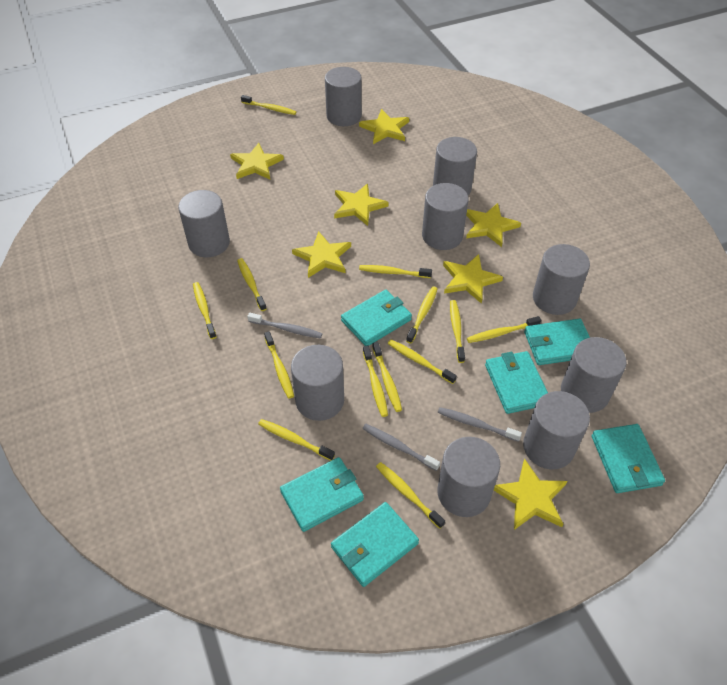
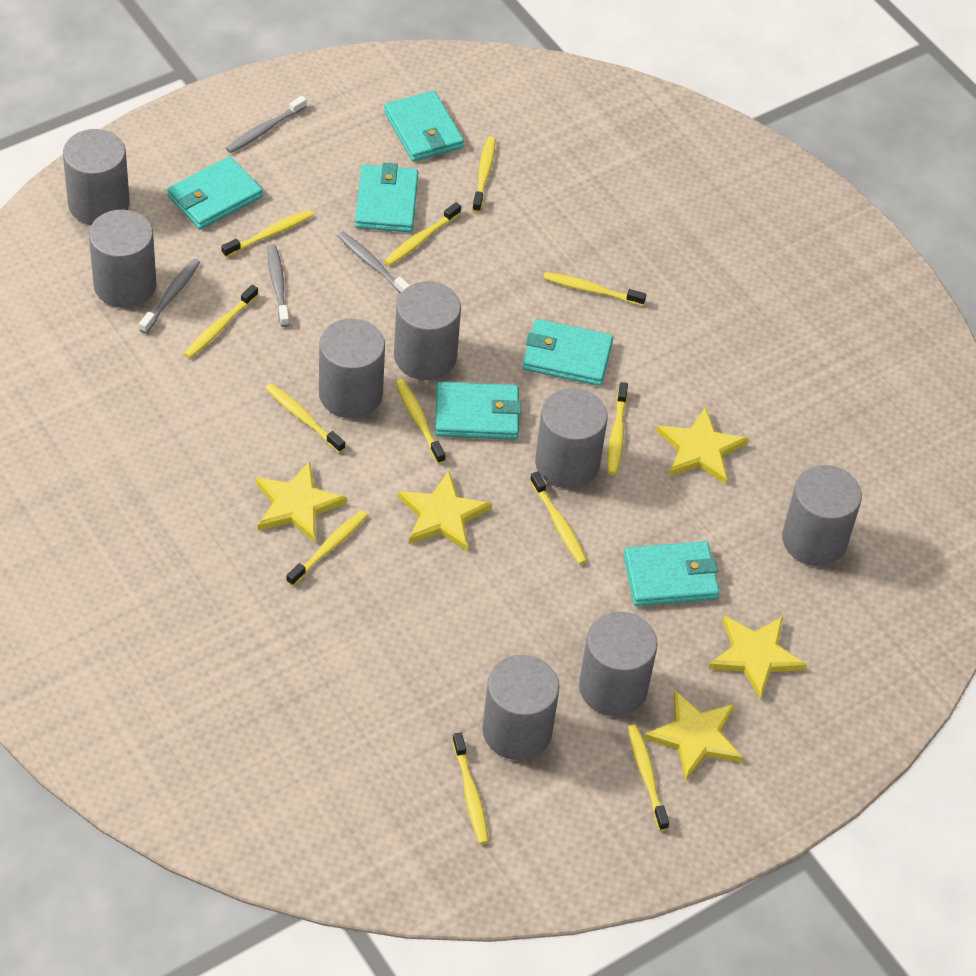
grey cylinder: [178,190,230,257] [291,345,344,421] [325,67,362,126] [422,183,469,250] [433,137,477,196] [437,437,500,517] [523,391,590,469] [533,244,590,315] [561,337,627,413] = 9 -> [63,129,130,225] [89,210,157,308] [319,319,385,418] [394,281,461,380] [482,655,559,760] [535,388,608,489] [579,612,657,716] [782,465,862,566] = 8
grey toothbrush: [247,313,322,338] [362,424,440,471] [438,407,522,442] = 3 -> [139,258,200,334] [226,96,307,153] [267,244,289,327] [337,232,410,294] = 4
yellow star: [230,143,284,179] [292,232,351,278] [334,184,389,226] [359,109,409,144] [443,254,503,304] [466,203,521,247] [494,459,567,530] = 7 -> [255,462,347,543] [398,471,492,551] [644,690,743,781] [656,407,748,484] [708,616,807,699] = 5
yellow toothbrush: [193,282,216,339] [237,258,267,311] [241,95,296,115] [258,419,335,461] [264,331,294,398] [359,265,432,278] [363,345,388,417] [372,342,402,412] [376,462,445,529] [388,340,457,384] [406,287,437,344] [450,300,465,363] [467,316,541,343] = 13 -> [184,285,258,359] [221,210,313,257] [265,383,345,453] [286,510,368,586] [384,202,461,266] [396,379,446,464] [452,732,489,844] [472,136,495,212] [530,472,587,564] [543,272,646,306] [608,382,628,475] [628,725,669,831] = 12

